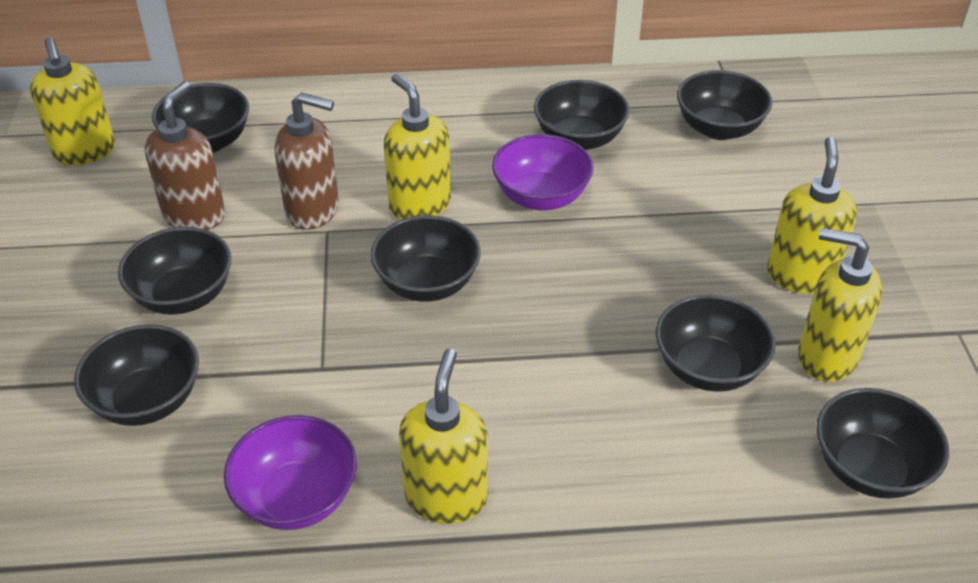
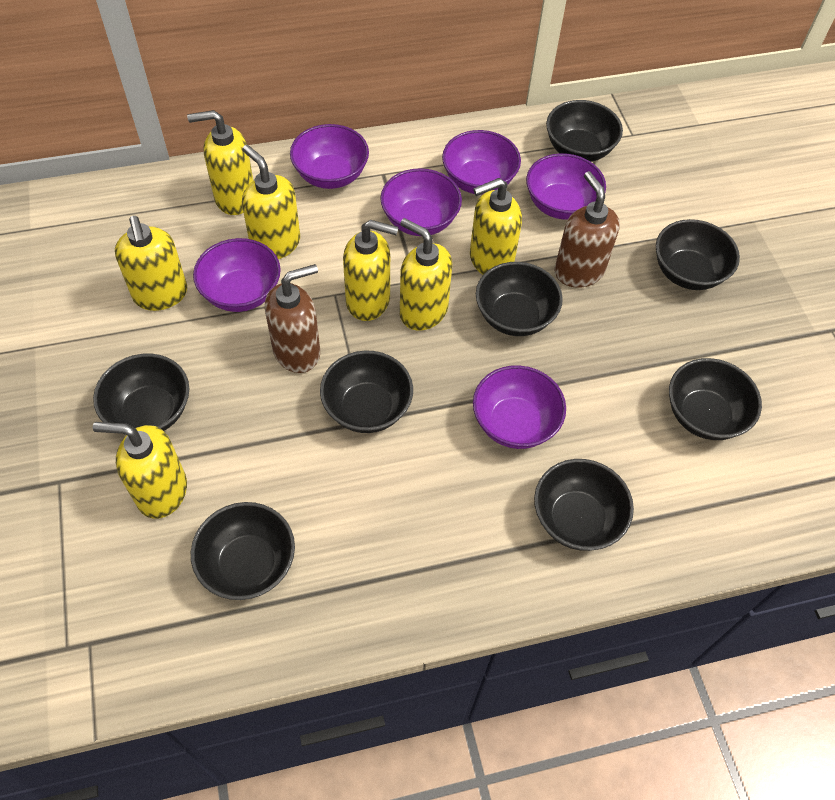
purple bowl: [224,415,357,530] [492,134,594,210] = 2 -> [193,238,281,312] [290,124,369,189] [380,168,462,236] [442,130,521,195] [473,365,566,449] [526,153,606,220] = 6
yellow soap dispenser: [30,38,115,165] [384,73,451,220] [399,348,488,524] [767,137,857,294] [798,228,883,382] = 5 -> [93,422,187,518] [115,216,187,311] [187,110,253,215] [242,145,300,259] [343,220,398,321] [400,218,452,331] [470,178,522,275] = 7

